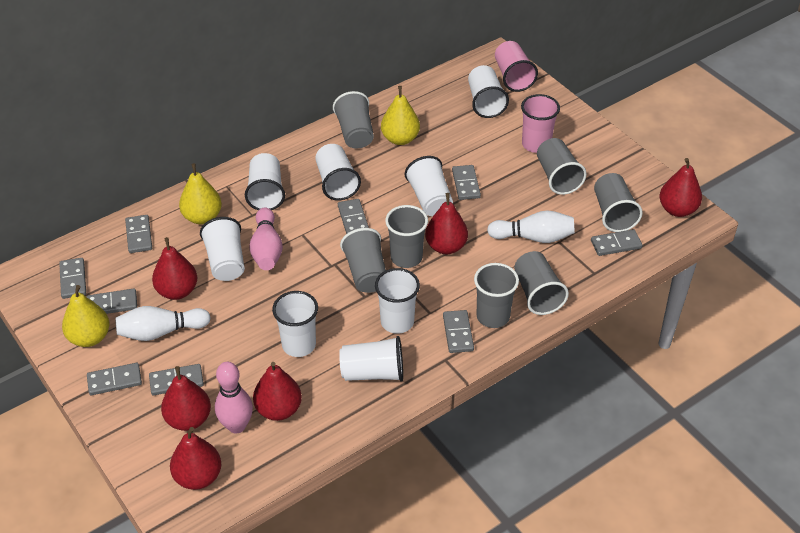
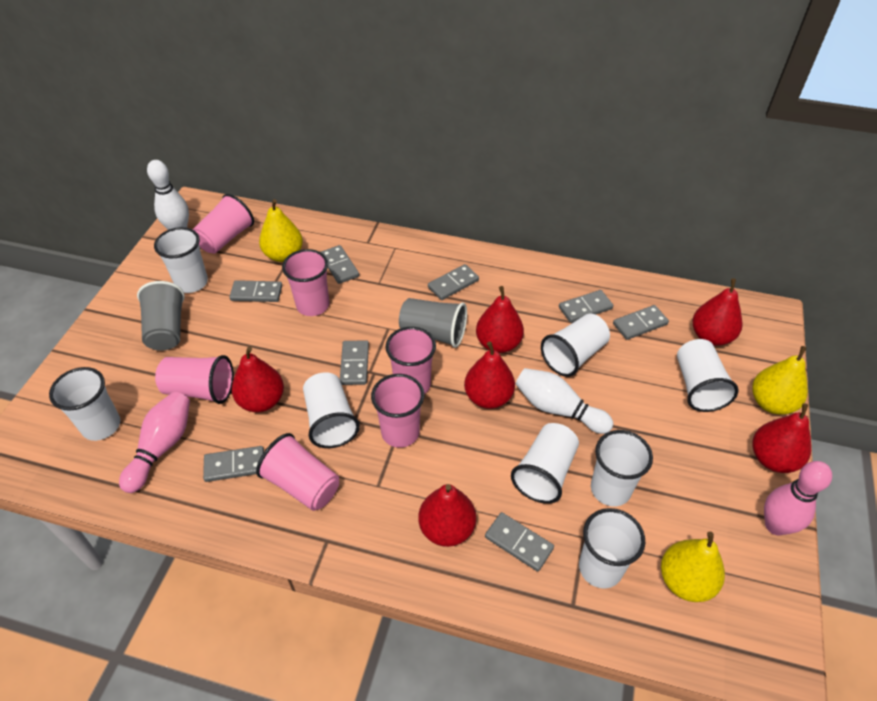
grey cup: [333,91,374,148] [340,228,386,293] [385,205,428,268] [474,263,519,328] [514,251,569,315] [537,138,587,195] [594,173,643,232] = 7 -> [137,281,185,351] [399,298,467,348] = 2
grey domino: [59,258,86,299] [86,289,137,314] [87,363,142,395] [125,215,152,253] [149,364,204,395] [338,199,369,234] [443,310,474,353] [452,165,481,200] [591,229,643,256] = 9 -> [203,446,264,482] [229,280,282,302] [321,245,359,284] [340,340,369,385] [428,264,479,300] [485,512,554,572] [559,290,613,323] [613,305,669,340] = 8
pink cup: [495,41,538,92] [521,94,560,153] = 2 -> [155,355,234,404] [192,194,254,254] [256,433,339,511] [282,249,330,316] [371,374,424,448] [386,327,436,394] = 6

